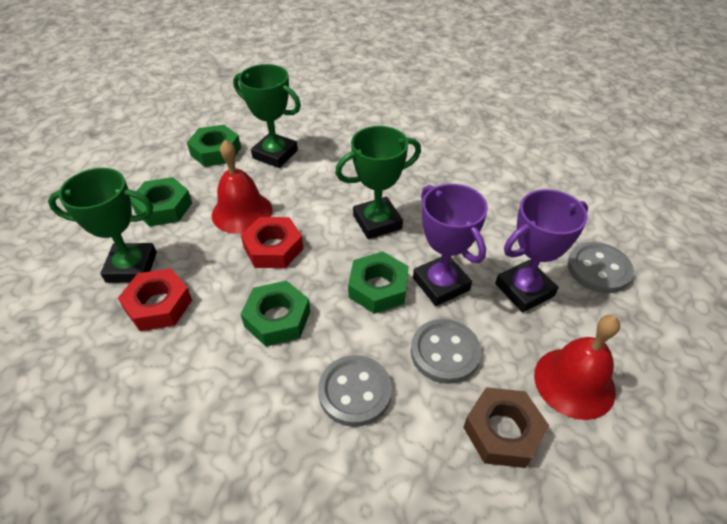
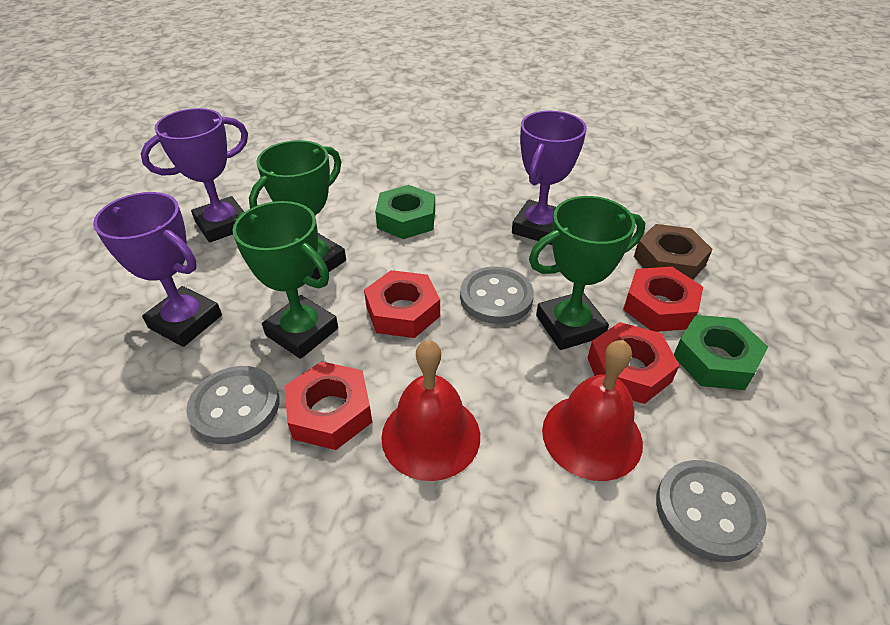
green nut: [130,177,192,227] [187,125,241,167] [241,280,310,346] [348,252,409,314] = 4 -> [375,185,435,239] [674,315,768,390] = 2
purple trophy: [413,184,488,306] [495,189,588,313] = 2 -> [93,192,222,347] [141,108,248,243] [512,111,587,245] = 3
red nut: [118,269,192,331] [241,217,303,268] = 2 -> [284,361,372,450] [364,270,440,338] [588,322,680,404] [623,267,703,332] = 4

